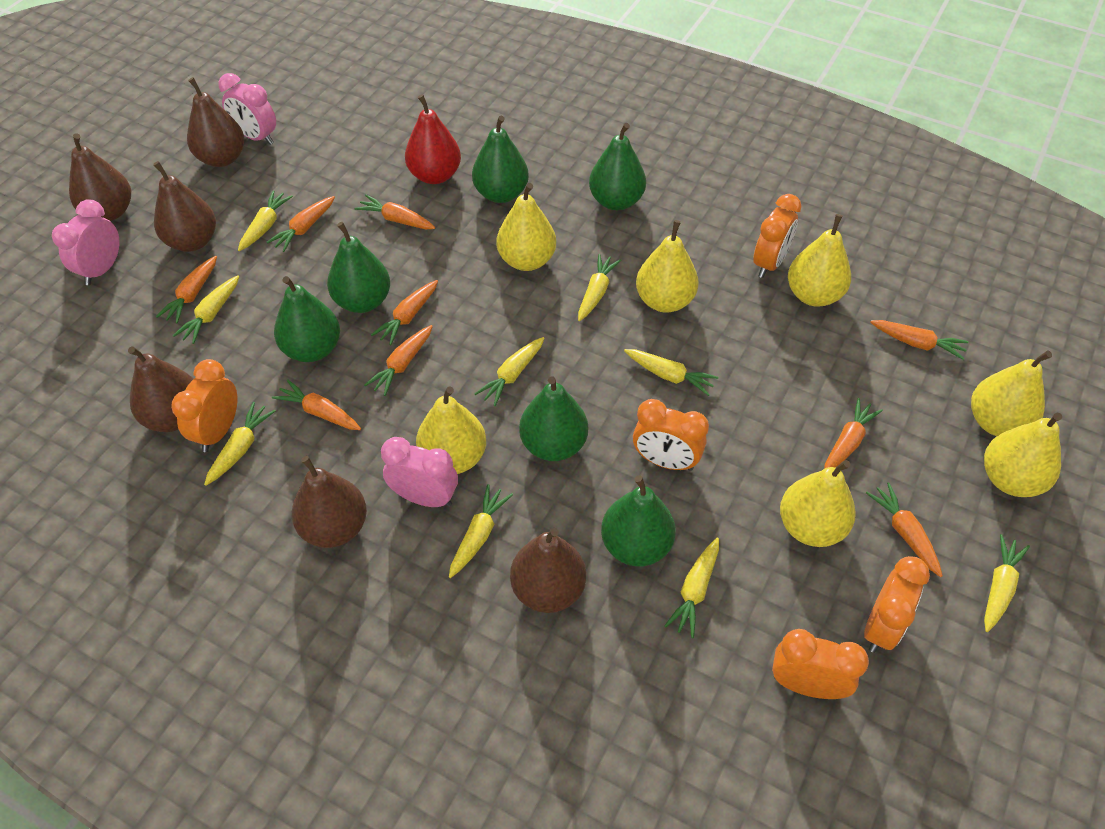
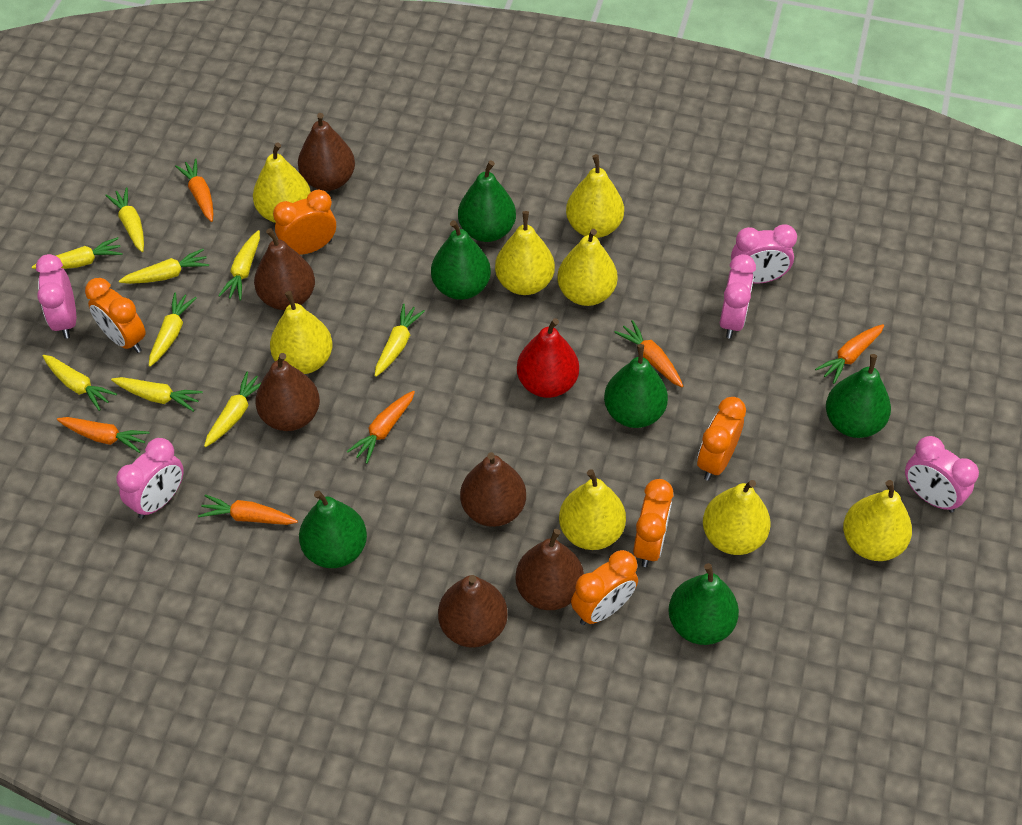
orange carrot: [156,256,217,324] [267,196,335,252] [272,380,361,430] [355,195,435,229] [364,325,433,396] [371,280,438,345] [824,398,883,469] [866,482,943,577] [870,320,968,360] = 9 -> [57,417,150,453] [175,159,213,222] [198,494,298,525] [347,391,415,464] [614,320,683,387] [815,324,884,384] = 6
pink clock: [52,199,119,285] [218,73,276,145] [381,437,458,507] = 3 -> [36,254,76,339] [116,438,184,519] [720,254,756,339] [731,224,797,284] [905,436,979,513] = 5
yellow pear: [416,387,486,474] [497,183,556,271] [636,220,699,313] [780,460,856,547] [788,214,851,307] [971,350,1052,436] [984,413,1062,497] = 7 -> [253,142,311,223] [270,291,333,374] [495,211,555,295] [557,229,618,306] [559,469,626,550] [566,154,624,238] [703,480,771,555] [843,480,912,561] = 8

